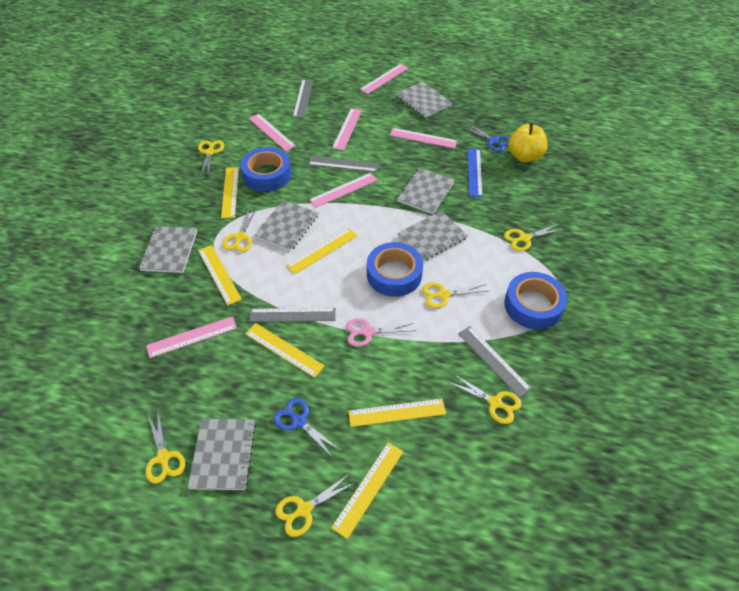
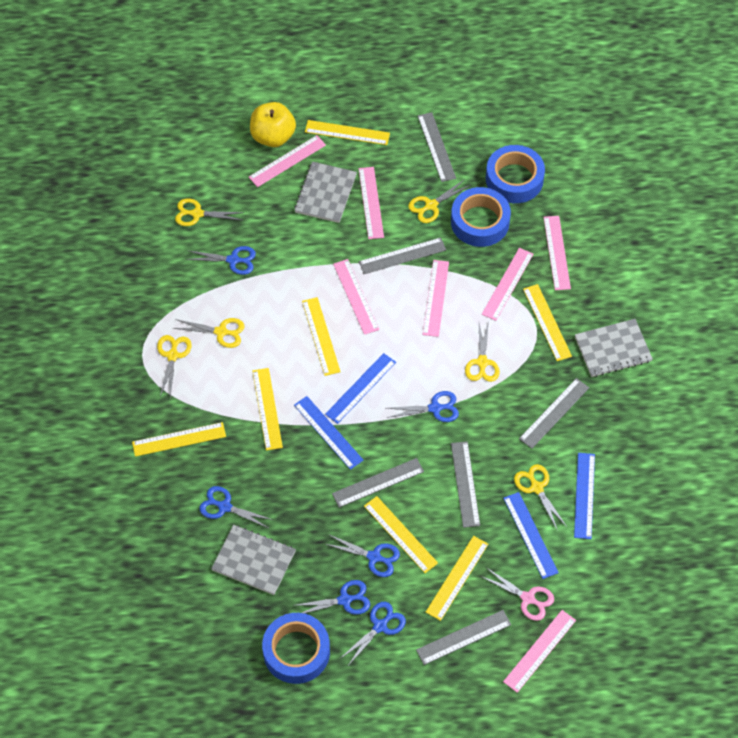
blue ruler: [468,149,483,197] = 1 -> [294,396,363,470] [325,353,396,424] [503,492,559,579] [574,453,595,539] = 4
blue scissors: [274,398,340,456] [463,123,509,152] = 2 -> [186,246,256,275] [199,486,273,528] [292,580,370,615] [325,534,400,577] [341,602,406,666] [386,391,459,422] = 6
grey notebook: [139,226,197,273] [188,419,256,490] [254,200,318,251] [396,81,452,118] [397,167,455,214] [398,211,468,261] = 6 -> [211,525,296,595] [294,162,357,223] [575,319,653,377] = 3
grey ruler: [249,308,336,322] [293,79,313,118] [308,156,379,172] [458,326,532,398] = 4 -> [332,458,424,508] [359,237,446,274] [416,610,511,665] [418,112,456,182] [451,441,480,528] [519,378,589,449] = 6
pink ruler: [146,316,237,358] [249,114,296,151] [309,173,378,208] [332,108,362,150] [360,64,408,94] [390,128,458,148] = 6 -> [249,135,326,187] [333,259,379,335] [359,167,384,239] [422,260,449,337] [482,248,533,321] [503,610,576,693] [544,216,571,290] = 7
yellow ruler: [198,245,242,305] [221,167,239,218] [245,323,325,378] [286,228,358,274] [331,442,403,539] [349,399,446,427] = 6 -> [132,422,226,457] [252,368,283,451] [302,297,341,376] [305,120,390,145] [364,496,438,573] [426,536,488,621] [523,284,572,361] = 7
yellow scissors: [146,410,185,484] [198,140,224,176] [222,209,257,252] [275,474,355,537] [422,282,487,308] [449,374,521,424] [504,224,564,251] = 7 -> [157,335,192,396] [173,318,245,348] [175,198,244,226] [408,179,470,223] [465,321,500,382] [514,464,567,531] = 6

